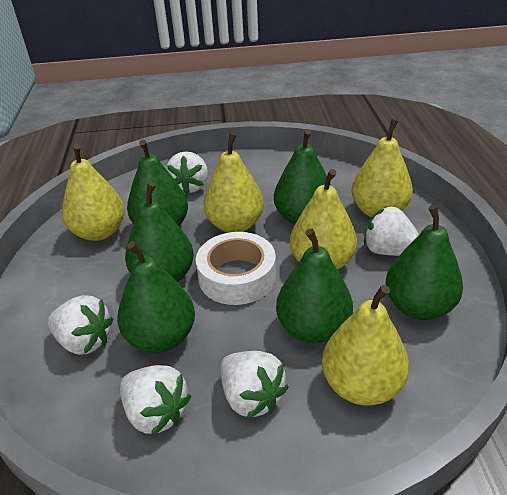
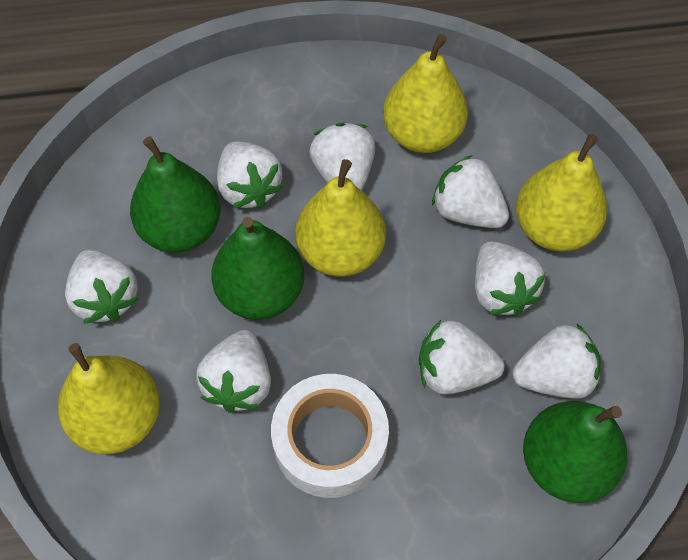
green pear: [117,241,195,353] [125,182,194,283] [127,140,188,226] [274,129,331,225] [276,228,353,343] [385,205,463,320] = 6 -> [130,136,221,253] [211,217,304,320] [523,401,627,503] = 3
white strawberry: [48,295,113,355] [120,365,191,436] [166,152,208,194] [220,351,288,419] [364,206,419,256] = 5 -> [65,250,139,323] [196,330,271,413] [217,142,283,209] [309,123,375,191] [419,320,504,395] [432,155,509,228] [475,241,545,316] [512,324,600,399] = 8
yellow pear: [62,144,125,241] [203,133,264,233] [290,169,357,270] [322,285,409,406] [351,119,413,217] = 5 -> [58,343,160,454] [296,159,386,277] [383,34,468,153] [516,134,607,251] = 4

